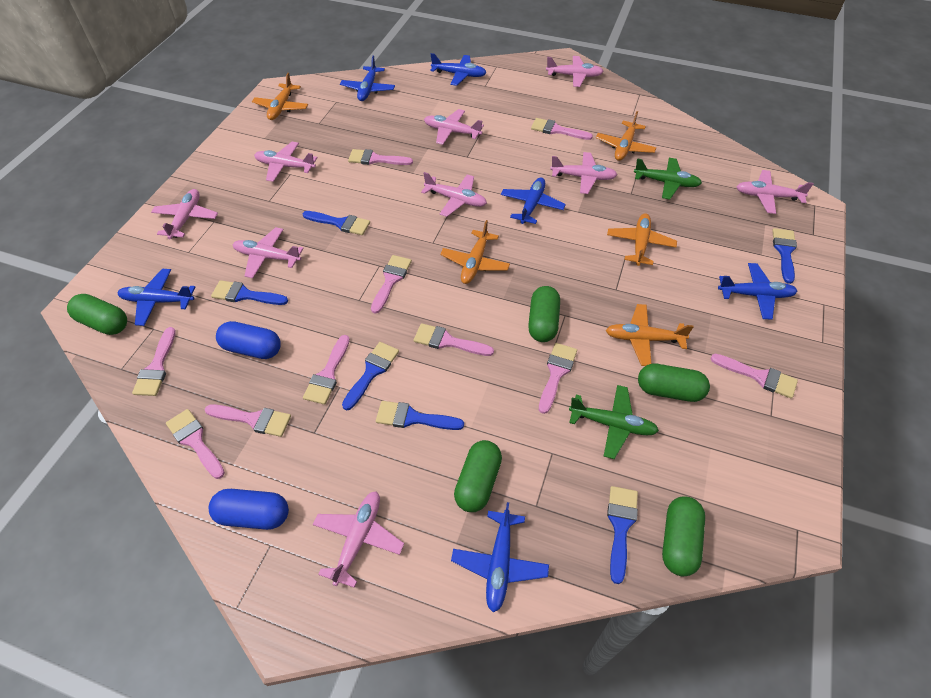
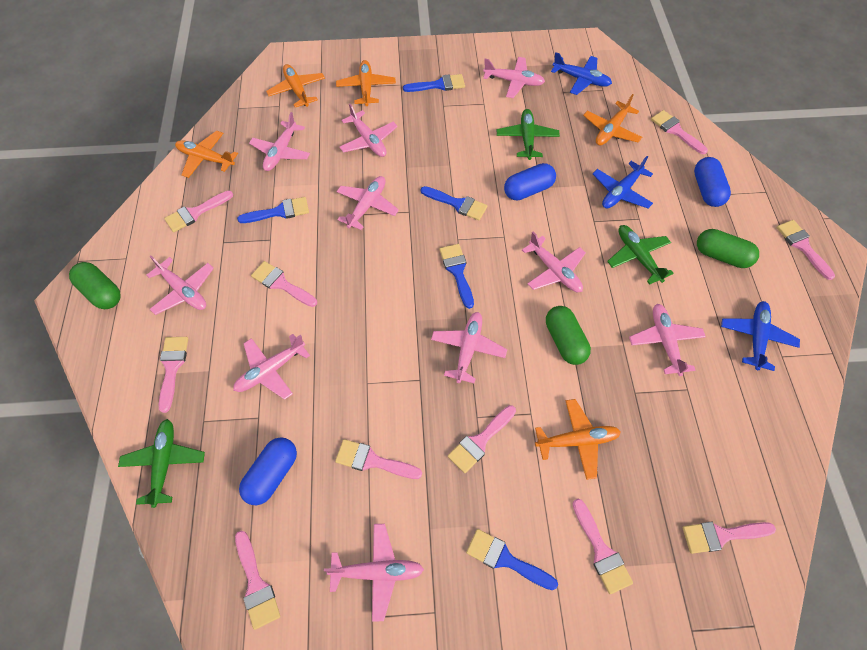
blue brush: [211,280,288,305] [303,211,370,235] [342,342,399,410] [376,401,464,430] [607,486,638,584] [772,228,797,284] = 6 -> [237,197,309,223] [403,74,465,92] [421,186,487,220] [440,244,474,309] [466,529,558,590] = 5
blue capsule: [209,489,289,530] [216,321,281,359] = 2 -> [239,437,297,505] [504,163,556,200] [694,157,731,207] = 3
blue plane: [118,269,195,326] [340,56,395,101] [430,53,487,86] [451,502,549,613] [501,177,566,224] [718,263,797,320] = 6 -> [551,52,612,95] [593,156,653,208] [721,301,800,371] = 3
green capsule: [67,294,127,335] [454,440,502,512] [528,286,560,342] [638,364,710,402] [662,496,705,576] = 5 -> [69,262,121,309] [546,306,591,365] [697,229,759,268] = 3
green plane: [569,385,659,459] [634,158,702,199] = 2 -> [118,419,205,508] [497,109,560,160] [607,225,674,285] = 3
pink plane: [151,189,218,239] [233,227,304,278] [254,142,318,182] [313,491,404,588] [421,172,487,217] [424,109,484,145] [546,56,604,87] [550,152,617,194] [736,170,814,214] = 9 -> [147,256,214,315] [233,334,310,400] [249,112,310,171] [324,524,424,622] [336,176,399,230] [339,104,398,157] [431,312,507,383] [483,57,545,98] [522,232,586,292] [629,304,706,376] = 10

